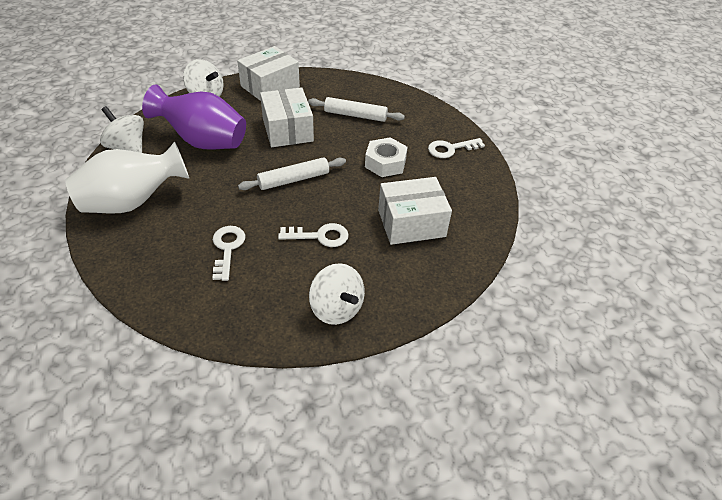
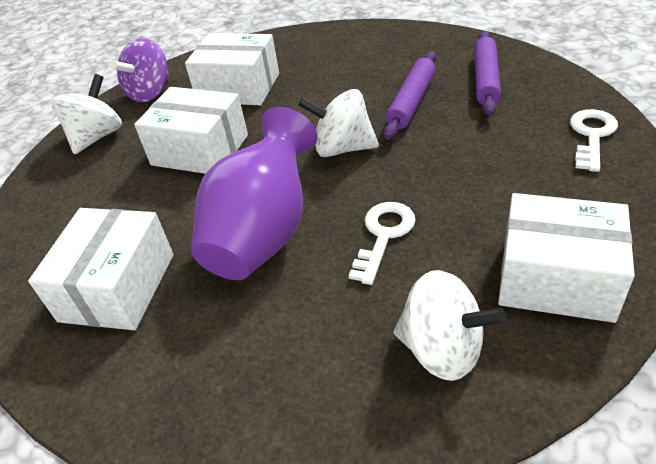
purple rolling pin: none = 0 -> [384,51,436,140] [474,31,501,116] = 2
purple spinning top: none = 0 -> [111,38,170,102] = 1
white box: [237,46,300,101] [260,87,314,147] [378,177,452,245] = 3 -> [28,208,174,330] [134,87,248,174] [185,33,279,105] [498,193,635,323] = 4
white key: [212,226,245,281] [278,223,349,247] [428,138,485,158] = 3 -> [349,202,416,285] [570,109,618,172] = 2
white nut: [365,137,408,177] = 1 -> none = 0
white rolling pin: [238,157,346,190] [308,97,405,122] = 2 -> none = 0
white vase: [65,142,189,213] = 1 -> none = 0

